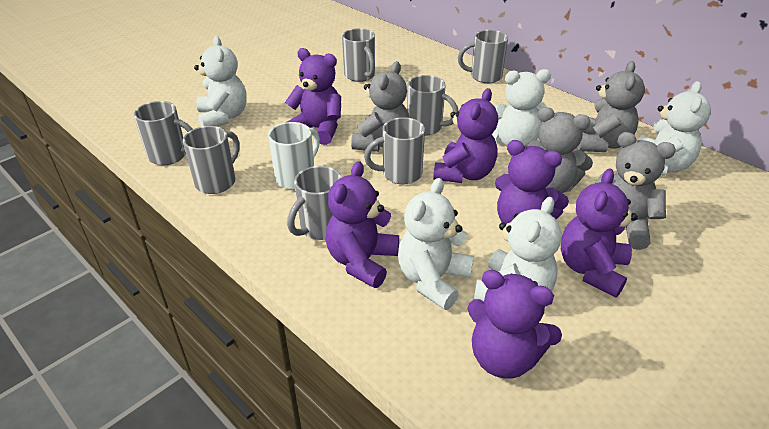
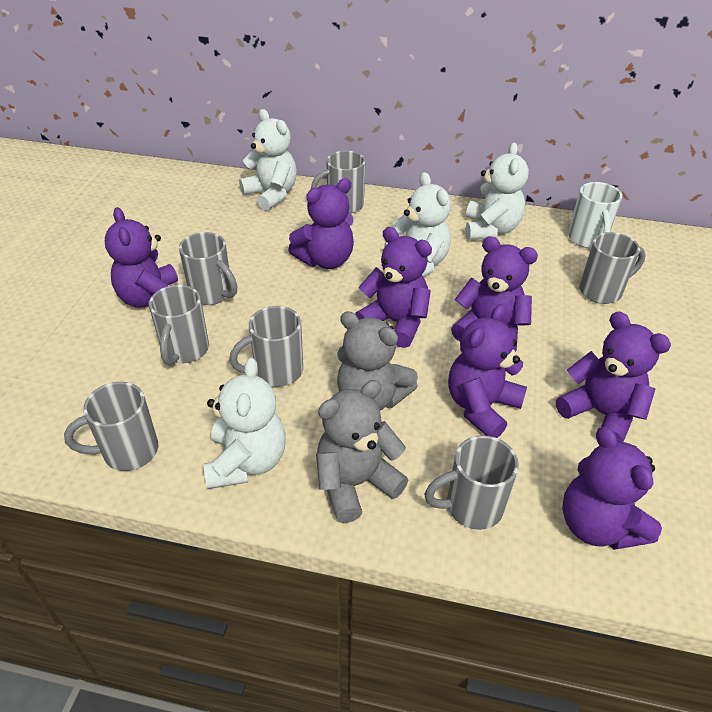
grey teddy bear: [351,61,409,152] [524,107,593,193] [576,61,645,152] [594,132,676,250] = 4 -> [316,380,408,523] [337,311,418,410] = 2
purple teddy bear: [285,48,341,145] [326,161,399,288] [433,88,498,183] [468,270,562,379] [495,140,569,224] [561,168,638,297] = 6 -> [105,207,178,308] [288,178,354,269] [355,227,432,348] [448,304,527,438] [451,236,538,352] [556,311,671,442] [562,427,662,550] = 7
white teddy bear: [194,36,247,127] [398,178,473,310] [474,197,562,302] [491,69,551,146] [638,81,711,176] = 5 -> [204,358,286,489] [239,109,297,211] [384,172,451,277] [465,142,529,240] = 4

